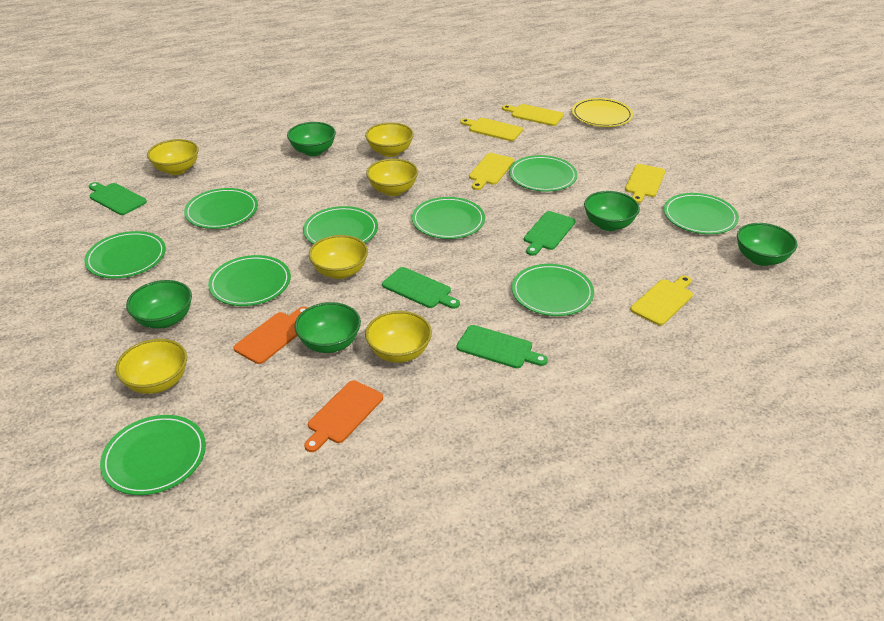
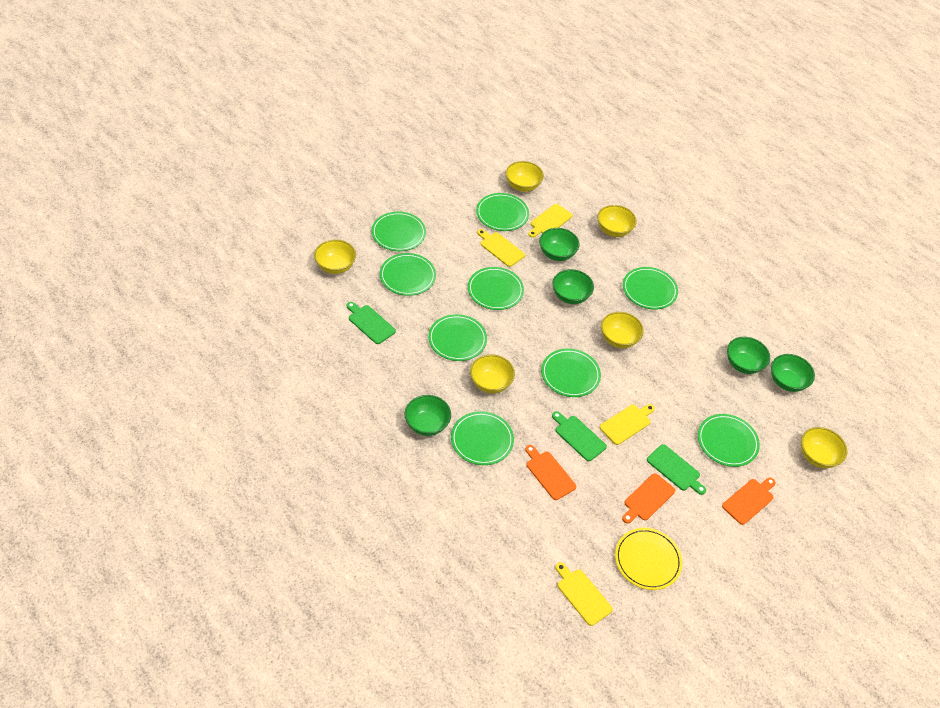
green cutting board: [89,182,147,215] [382,267,460,309] [457,325,548,368] [524,211,576,256] = 4 -> [347,302,396,344] [552,411,607,461] [647,444,706,495] = 3
orange cutting board: [233,307,308,364] [304,380,383,452] = 2 -> [525,445,576,500] [622,473,675,524] [722,478,776,525] = 3
yellow cutting board: [460,118,523,141] [469,153,514,190] [502,104,564,126] [625,164,665,203] [630,276,693,326] = 5 -> [477,229,525,267] [528,204,573,238] [555,562,613,626] [600,404,655,445] = 4

